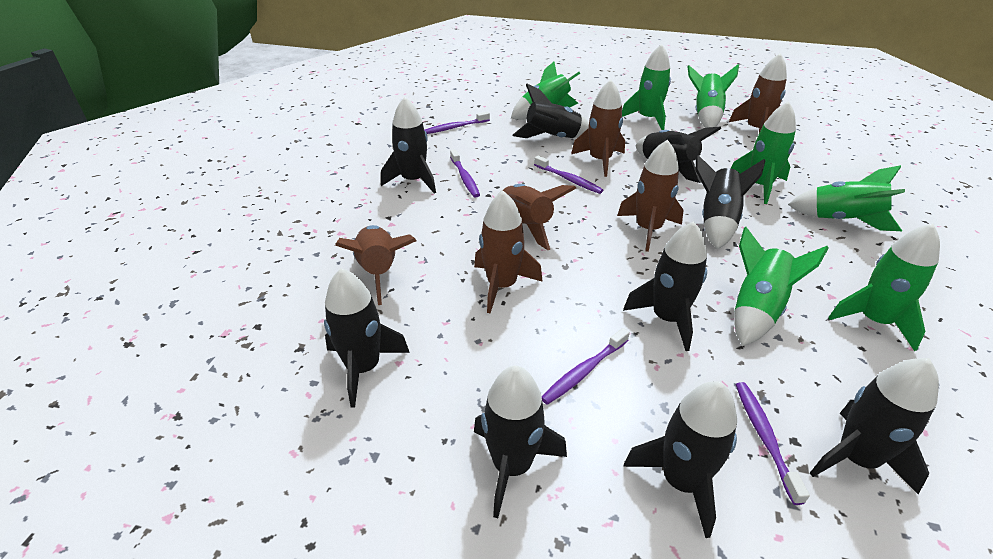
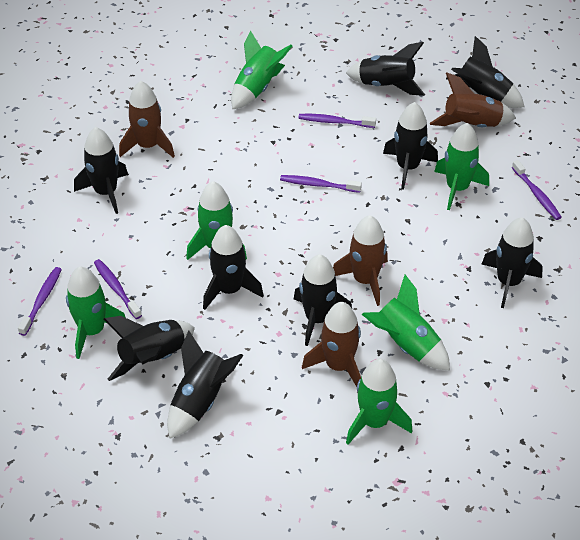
brown rocket: [335,225,416,305] [474,191,543,313] [498,184,576,250] [571,80,625,177] [617,139,684,252] [729,53,787,133] = 6 -> [119,81,175,158] [302,302,361,387] [333,215,388,306] [430,72,516,128] = 4
green rocket: [511,62,580,120] [622,44,671,130] [687,64,739,128] [731,101,796,204] [734,227,829,346] [788,165,905,231] [828,223,940,351] = 7 -> [66,267,126,359] [186,181,247,260] [231,30,292,110] [346,359,412,445] [362,275,450,370] [434,123,489,210] = 6

